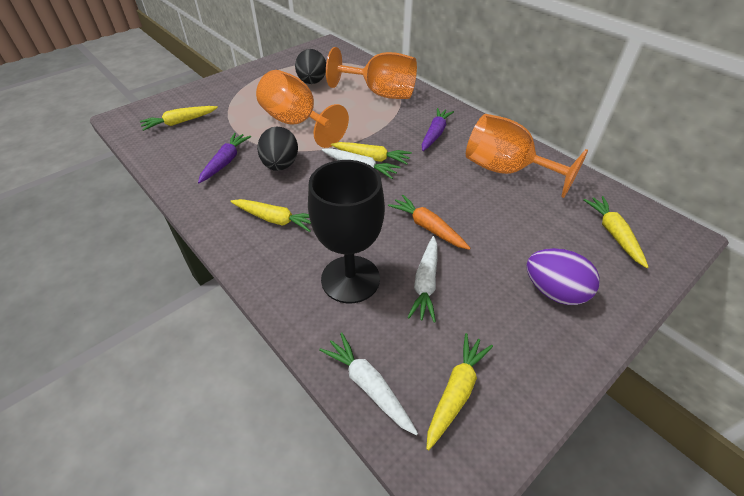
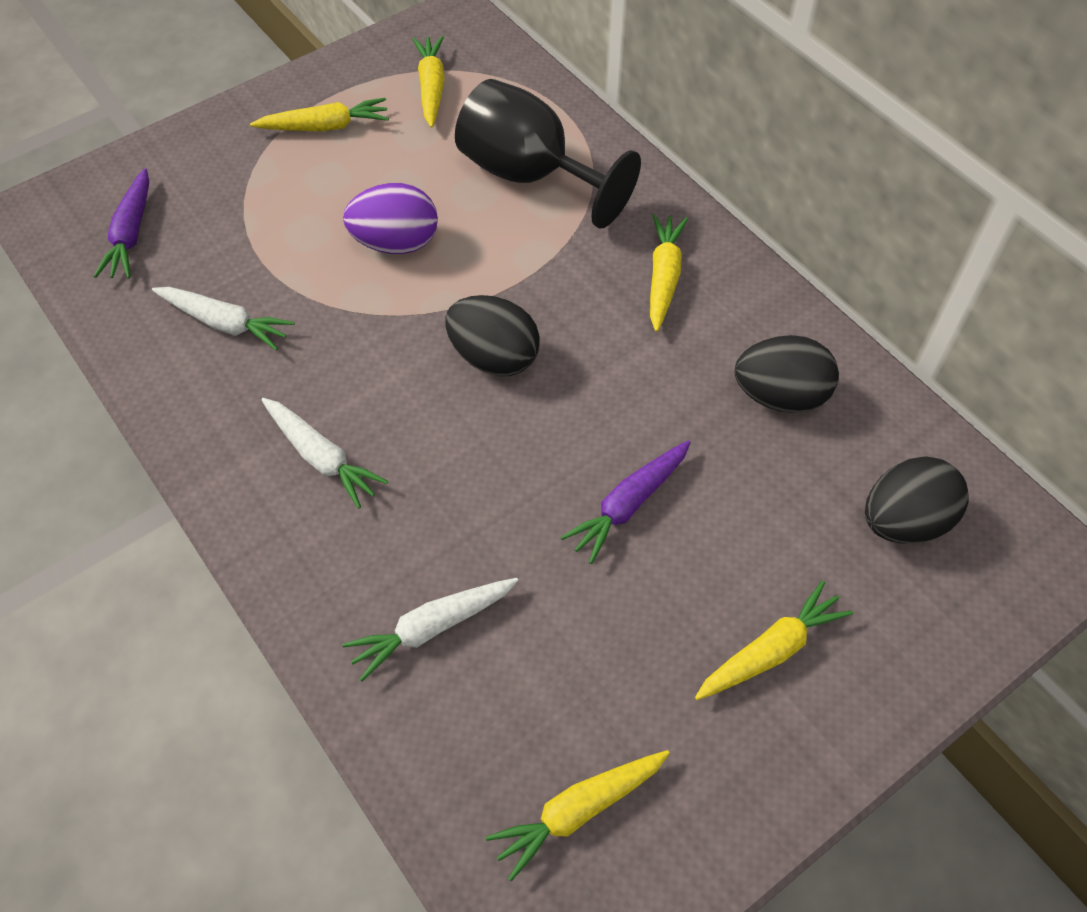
black egg: [257,126,298,171] [295,49,326,84] = 2 -> [445,295,540,376] [735,335,839,413] [865,456,968,544] = 3
orange carrot: [388,195,470,250] = 1 -> none = 0
orange goblet: [256,70,349,148] [326,47,417,99] [466,114,588,198] = 3 -> none = 0

